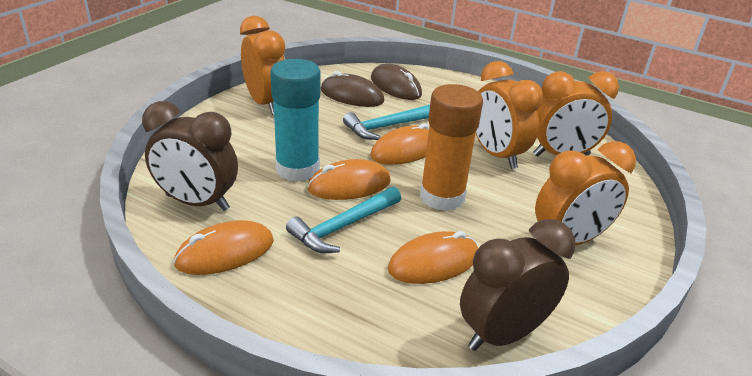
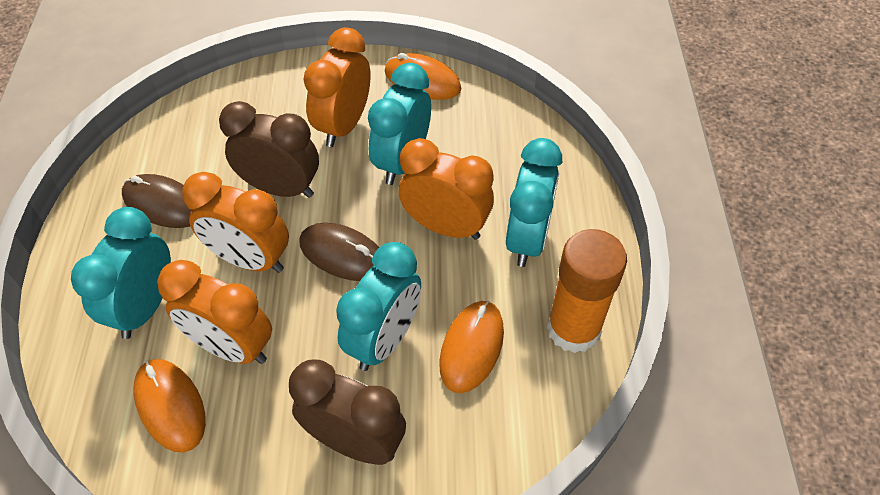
orange mouse: [173,220,274,275] [307,159,391,200] [370,123,429,165] [388,231,478,284] = 4 -> [133,359,206,453] [385,53,462,100] [439,301,504,393] = 3
turquoise clock: none = 0 -> [71,207,171,339] [336,242,421,371] [368,63,431,185] [506,138,562,267] = 4
turquoise glue stick: [270,59,320,182] = 1 -> none = 0
turquoise hammer: [286,187,401,253] [343,105,430,140] = 2 -> none = 0

